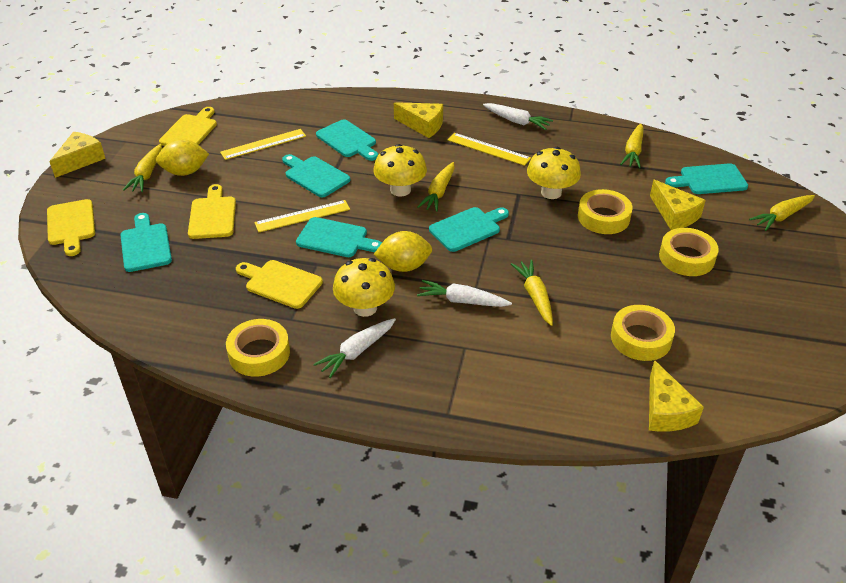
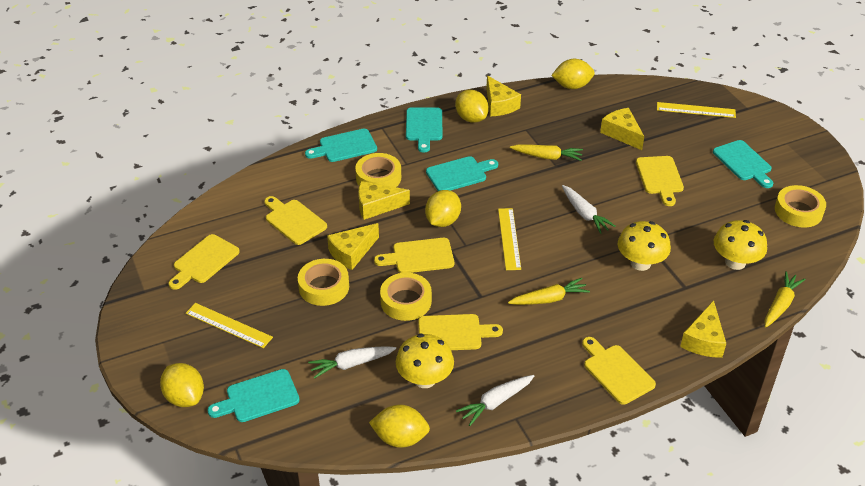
turquoise cutting board: [121,213,172,272] [282,154,350,197] [296,217,382,257] [316,120,378,161] [429,207,509,252] [665,163,748,194] = 6 -> [207,369,300,422] [305,129,377,162] [406,107,442,153] [426,156,498,191] [713,140,773,188] = 5
yellow carrot: [123,144,162,192] [417,162,455,212] [511,260,553,326] [620,123,644,168] [749,195,815,231] = 5 -> [508,278,590,305] [510,145,583,161] [765,271,806,327] = 3
yellow cheese: [49,132,106,178] [394,102,443,138] [649,360,704,432] [650,180,706,230] = 4 -> [327,223,379,270] [358,181,410,220] [486,75,521,117] [600,108,644,150] [680,300,726,358] = 5
yellow cutting board: [47,199,95,256] [159,107,217,146] [188,184,236,239] [236,260,323,309] = 4 -> [168,234,240,290] [264,196,327,245] [374,238,454,273] [418,314,503,350] [582,337,656,405] [636,156,684,206] = 6
yellow lemon: [156,139,209,176] [373,231,432,272] = 2 -> [160,363,204,407] [369,405,430,448] [425,190,461,227] [455,90,489,123] [551,59,595,89] = 5

